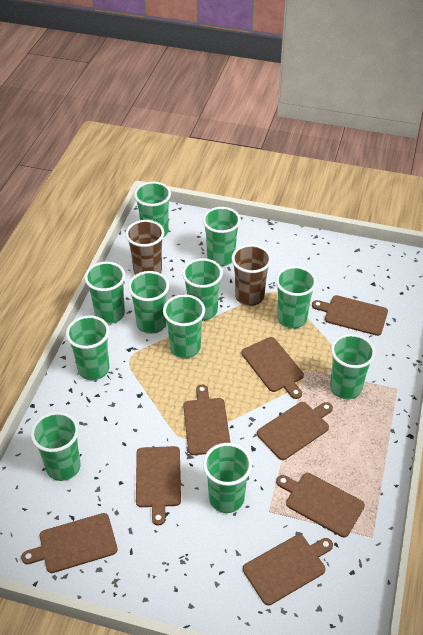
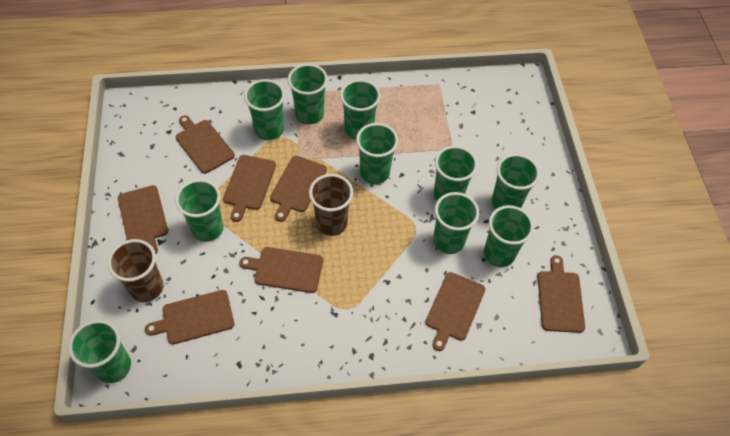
green cup: [31,412,81,481] [66,315,109,380] [84,262,125,324] [128,271,169,334] [134,182,171,238] [163,294,205,358] [182,258,223,320] [202,207,241,266] [203,443,252,513] [275,266,317,329] [330,334,375,399] = 11 -> [68,320,131,383] [175,179,224,242] [244,79,285,140] [288,64,328,124] [340,79,381,140] [356,123,398,184] [433,192,479,254] [434,146,478,201] [484,205,534,267] [491,154,540,210] = 10

